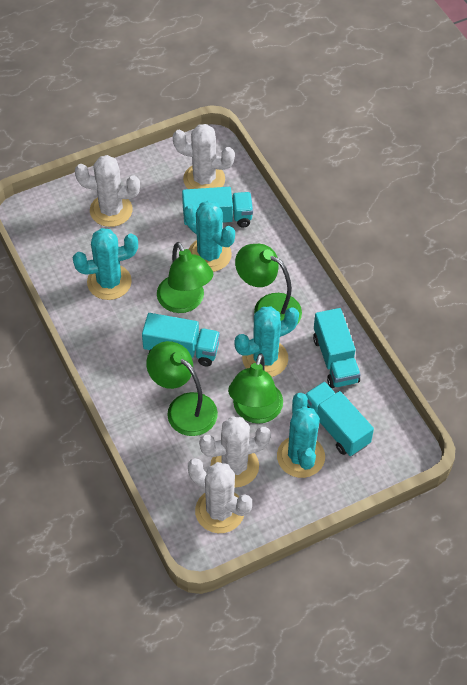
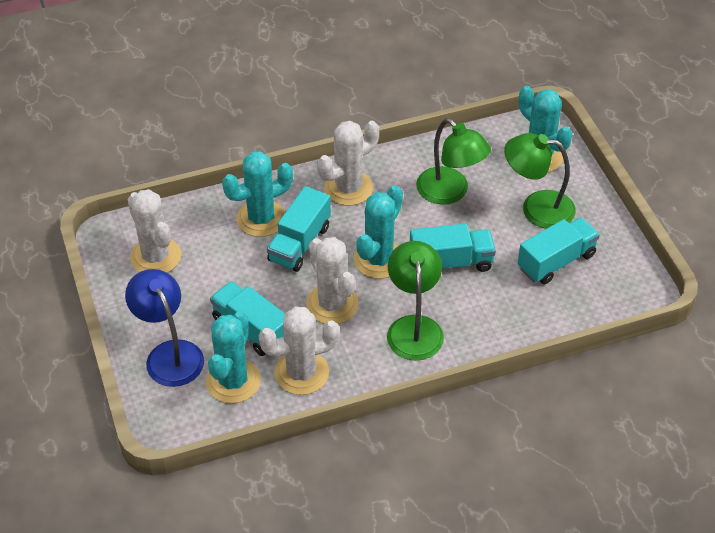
blue lamp: none = 0 -> [125,269,204,387] = 1
green lamp: [146,341,218,436] [157,242,213,313] [228,354,283,424] [235,244,302,323] = 4 -> [387,241,444,361] [416,118,491,205] [504,133,576,229] = 3

